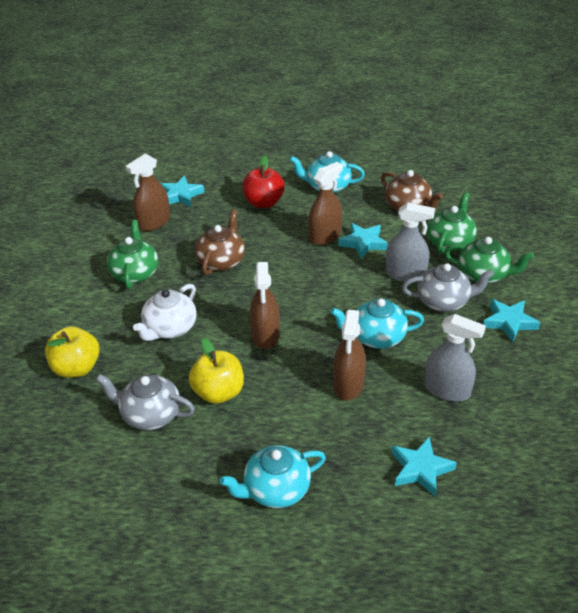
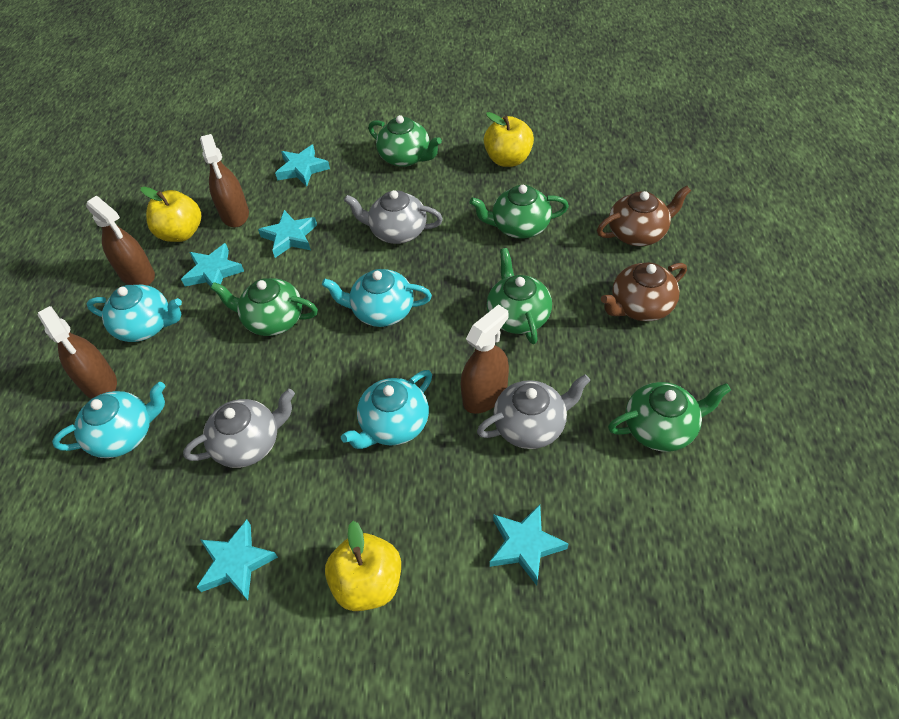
green teapot: [107,220,158,289] [427,192,477,254] [444,237,534,284] = 3 -> [210,278,318,336] [368,115,442,167] [470,185,569,239] [487,248,552,344] [608,382,731,452] = 5
grey spray bottle: [386,202,435,282] [424,314,486,402] = 2 -> none = 0
grey teapot: [96,374,195,430] [402,263,494,312] = 2 -> [183,389,295,468] [344,190,443,244] [477,374,590,449] = 3
red apple: [243,156,285,208] = 1 -> none = 0
turquoise star: [160,176,204,207] [338,223,388,259] [392,437,457,496] [483,299,540,342] = 4 -> [181,243,244,294] [196,520,278,600] [258,210,317,258] [275,145,330,187] [490,505,569,585] = 5
turquoise teapot: [219,445,326,508] [290,151,365,193] [331,298,424,349] = 3 -> [52,382,166,458] [87,285,182,342] [322,269,432,327] [341,370,432,449] = 4
white teapot: [133,284,197,341] = 1 -> none = 0
yellow apple: [45,326,100,378] [189,338,244,404] = 2 -> [141,187,201,242] [325,521,401,611] [484,112,534,167] = 3

